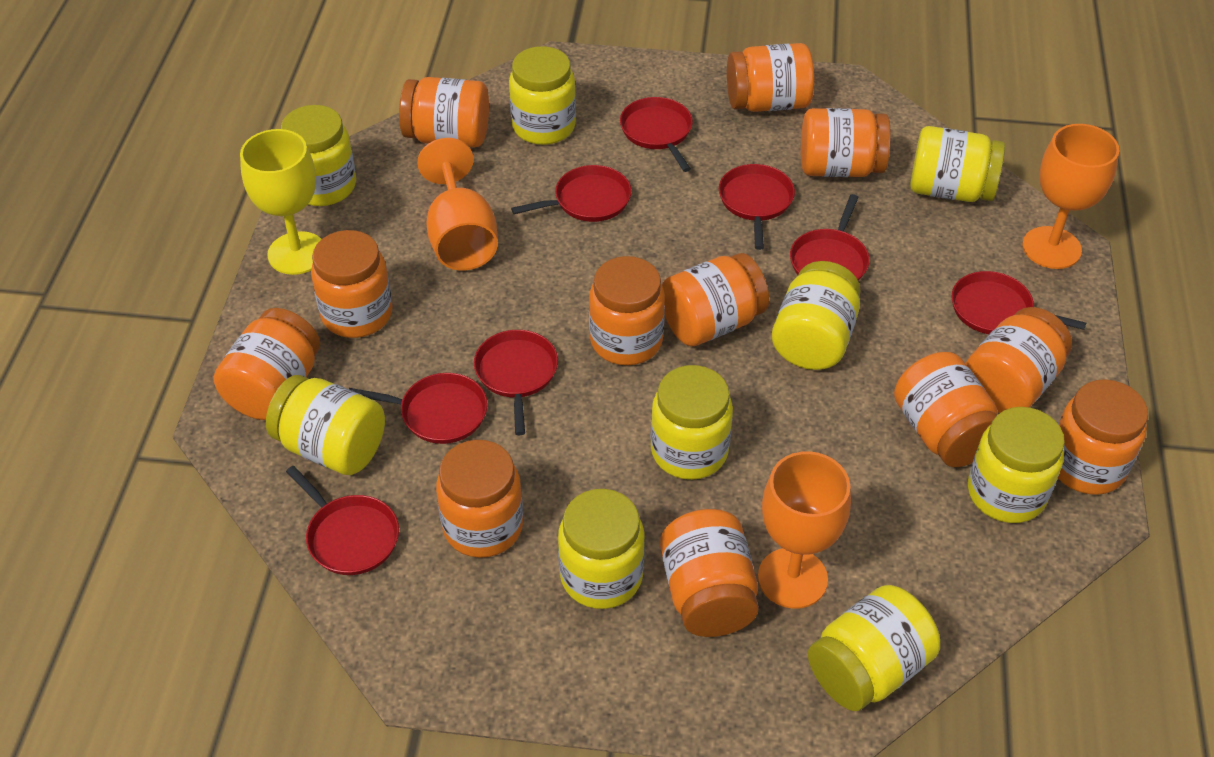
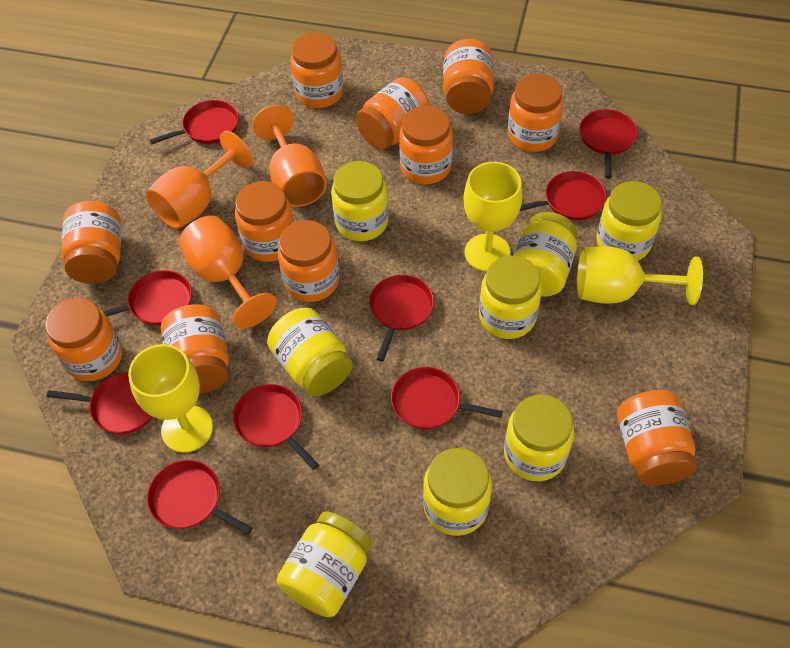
orange jar: [214,308,320,420] [311,230,393,338] [399,77,489,147] [436,440,523,558] [589,256,665,365] [660,509,759,637] [662,253,769,347] [727,43,814,112] [801,108,891,177] [894,352,998,467] [966,307,1072,413] [1058,379,1148,495] = 12 -> [45,298,122,381] [61,201,121,284] [161,304,229,393] [235,181,294,262] [278,220,339,302] [290,32,344,108] [356,77,430,150] [399,106,453,184] [443,39,494,114] [508,74,564,152] [617,390,697,486] = 11
red pan: [286,466,399,575] [349,373,488,444] [474,330,558,435] [511,165,631,222] [620,97,693,172] [719,164,795,250] [790,194,870,281] [952,271,1086,334] = 8 -> [47,372,152,434] [103,270,192,325] [147,460,253,535] [150,100,239,144] [233,384,319,470] [369,275,434,362] [391,367,503,429] [520,171,606,220] [580,109,638,179] = 9
yellow goblet: [240,129,321,275] = 1 -> [128,344,213,453] [463,162,522,272] [577,246,703,305] = 3
yellow jar: [266,375,385,475] [281,105,356,206] [509,46,576,145] [558,489,645,609] [650,365,733,480] [772,261,861,370] [808,585,940,711] [910,126,1005,202] [968,407,1065,523] = 9 -> [267,308,353,396] [277,511,372,617] [331,161,389,241] [423,448,492,536] [479,256,542,339] [504,394,574,481] [513,212,577,297] [597,181,662,261] = 8

